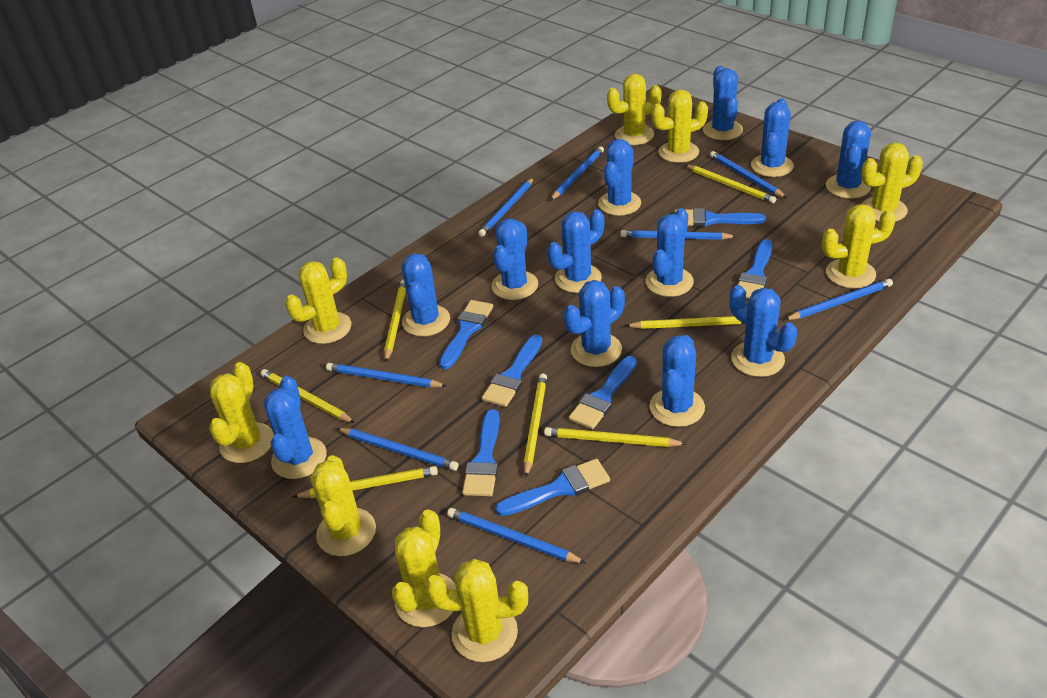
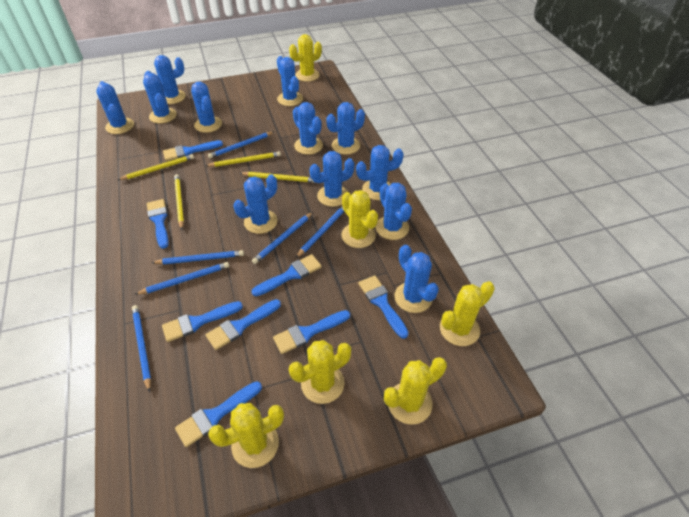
blue brush: [439,300,493,369] [462,409,500,496] [482,334,542,407] [495,459,610,516] [569,356,637,429] [675,208,766,227] [738,239,772,298] = 7 -> [147,199,169,249] [162,301,243,342] [163,140,223,161] [175,381,262,447] [206,299,281,350] [252,254,322,296] [273,310,350,354] [359,275,409,339] = 8
blue pencil: [326,363,446,388] [337,428,458,471] [447,508,586,563] [478,178,534,237] [550,146,604,201] [620,230,737,240] [710,151,787,198] [784,279,893,320] = 8 -> [132,305,151,392] [135,262,229,295] [152,250,244,265] [208,132,274,158] [252,212,313,264] [296,206,344,258] = 6
yellow cactus: [209,362,274,463] [285,257,351,344] [311,455,376,556] [392,509,456,627] [425,559,528,662] [607,74,662,145] [652,89,708,163] [822,204,896,289] [861,143,923,222] = 9 -> [208,403,284,468] [289,34,322,82] [289,340,351,404] [341,190,378,248] [384,357,447,425] [440,281,495,346] = 6
yellow pencil: [261,369,355,423] [293,466,438,498] [384,280,406,363] [524,373,547,478] [544,427,686,447] [625,316,744,329] [685,165,776,204] = 7 -> [118,154,194,180] [174,174,184,230] [206,152,281,167] [240,172,315,183] = 4

